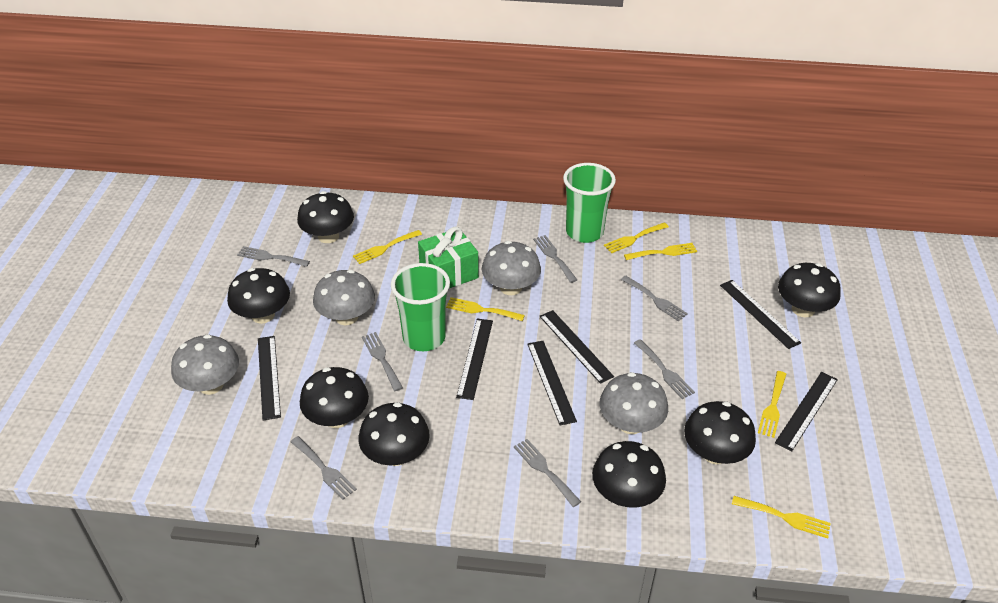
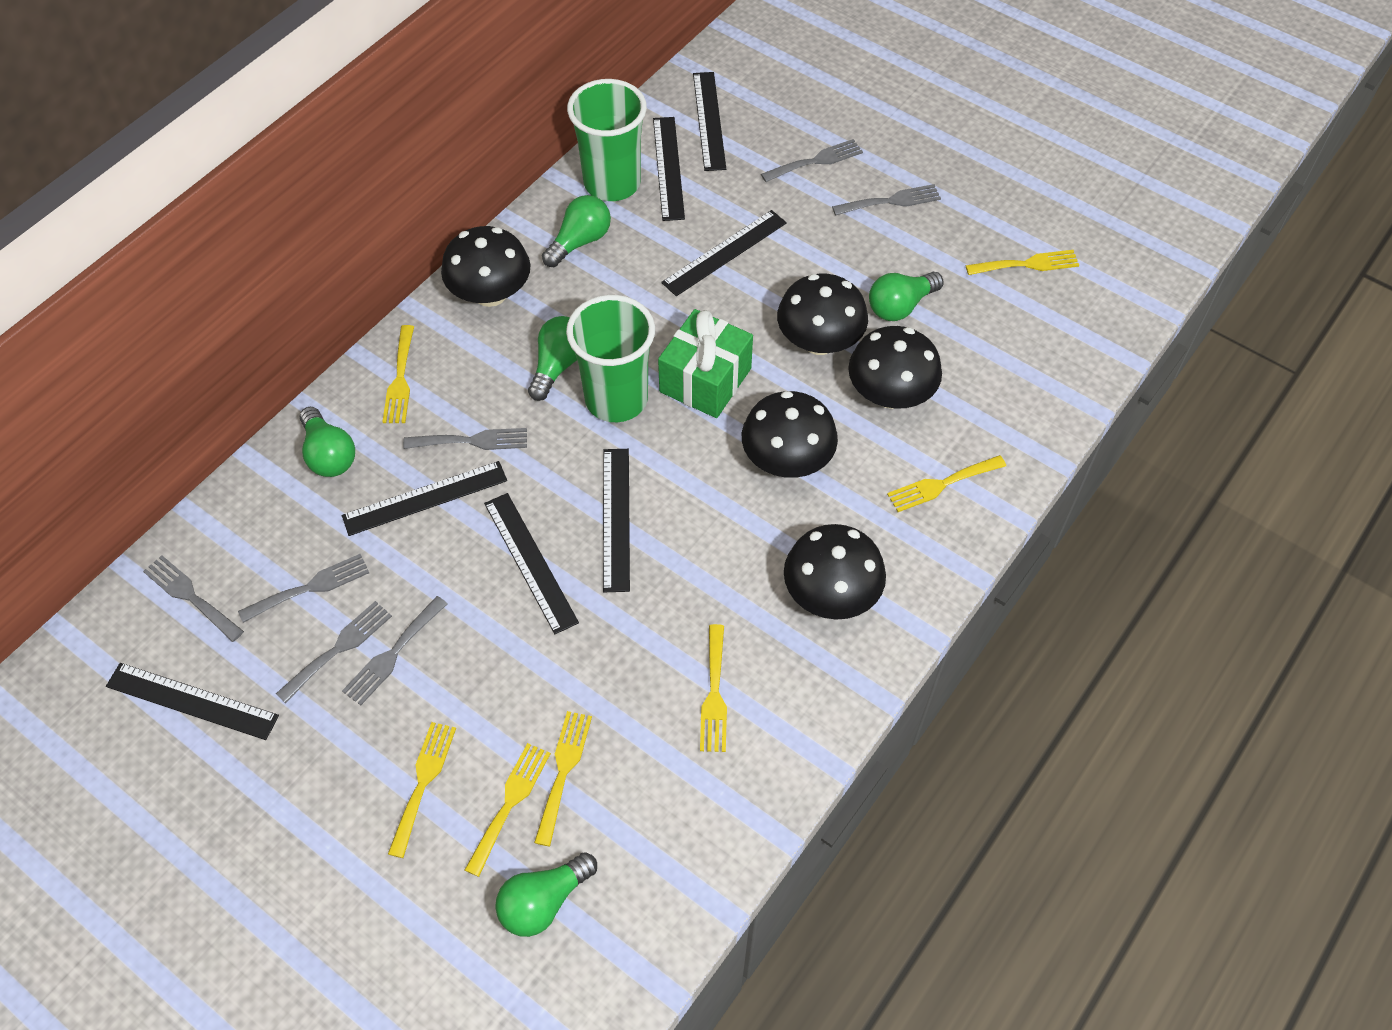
black mushroom: [227,268,290,324] [297,191,354,243] [300,367,369,428] [359,402,430,466] [592,441,666,508] [684,401,756,464] [778,263,841,317] = 7 -> [441,226,530,307] [742,391,838,478] [777,273,868,355] [784,524,886,619] [848,326,942,409] = 5
black ruler: [258,336,281,420] [456,319,493,400] [527,341,577,426] [539,310,614,384] [720,280,801,349] [775,372,838,452] = 6 -> [106,663,279,740] [342,461,507,536] [484,493,579,634] [603,449,630,592] [653,117,685,221] [661,210,787,296] [693,72,726,171] = 7
green light bulb: none = 0 -> [300,407,355,477] [495,852,597,937] [528,316,577,401] [542,195,611,267] [869,272,944,321] = 5
grey mushroom: [171,334,239,395] [313,270,375,325] [482,241,541,295] [599,372,668,434] = 4 -> none = 0
yellow fork: [353,230,422,264] [446,297,525,321] [604,222,669,253] [624,243,697,260] [732,496,831,538] [758,371,786,438] = 6 -> [382,325,414,423] [388,722,456,858] [465,743,551,877] [534,711,592,846] [700,624,727,752] [887,455,1006,512] [966,250,1079,275] = 7

